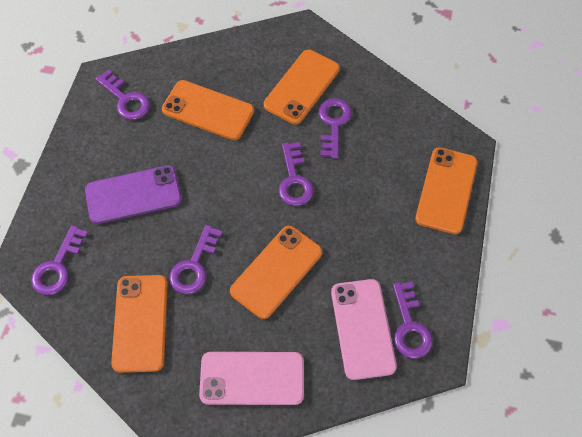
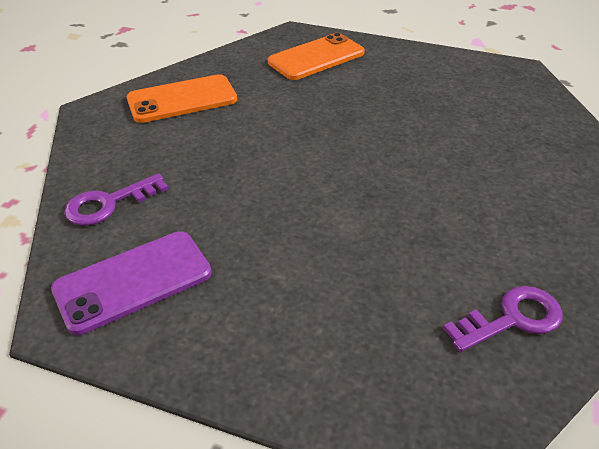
orange phone: [111,275,168,373] [162,80,254,140] [230,226,322,319] [264,49,340,125] [415,147,478,234] = 5 -> [127,74,237,123] [268,33,365,80] = 2
pink phone: [199,352,304,405] [331,279,397,380] = 2 -> none = 0
purple key: [31,225,88,295] [95,69,150,120] [169,225,223,294] [279,142,314,206] [319,98,352,159] [393,282,433,359] = 6 -> [64,173,169,226] [443,286,563,352] = 2

